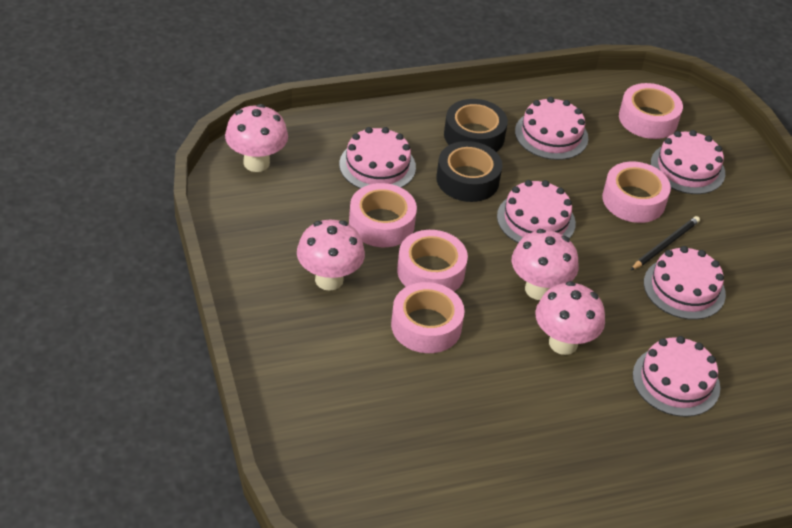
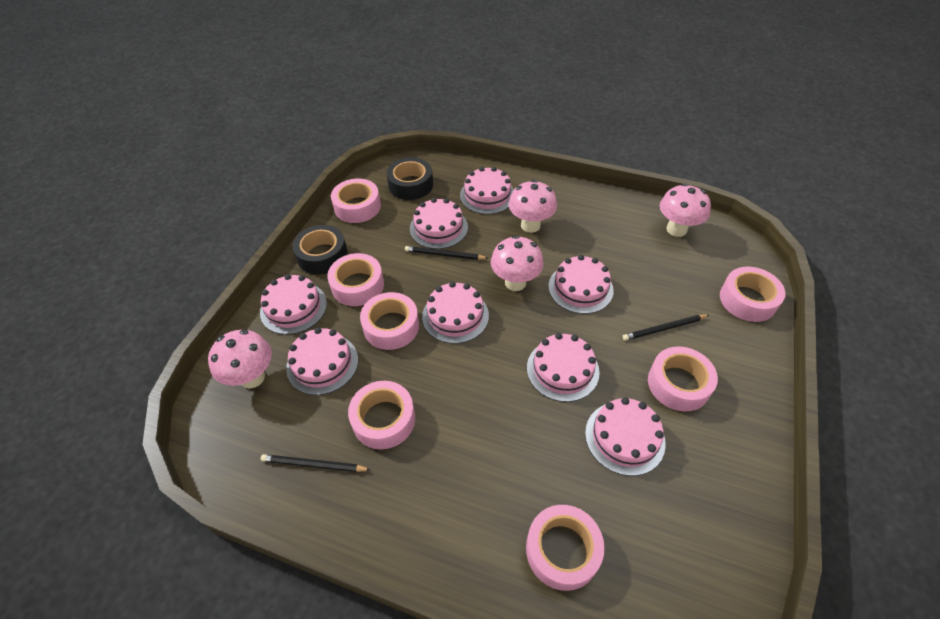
black pencil: [631,216,700,270] = 1 -> [261,454,371,472] [405,246,489,260] [623,314,709,341] = 3
pink cake: [339,127,416,189] [497,180,576,243] [515,97,588,160] [633,336,720,417] [644,246,726,320] [651,130,725,194] = 6 -> [260,274,327,335] [286,327,358,395] [410,198,468,249] [422,281,489,344] [460,167,514,214] [527,333,600,402] [548,255,614,314] [585,397,666,476] = 8
pink tape: [349,183,417,247] [391,282,465,353] [397,230,468,291] [602,161,671,223] [619,83,683,139] = 5 -> [327,253,384,306] [331,179,381,223] [348,381,415,449] [360,292,419,350] [526,505,605,591] [648,346,718,412] [720,267,785,322] = 7

